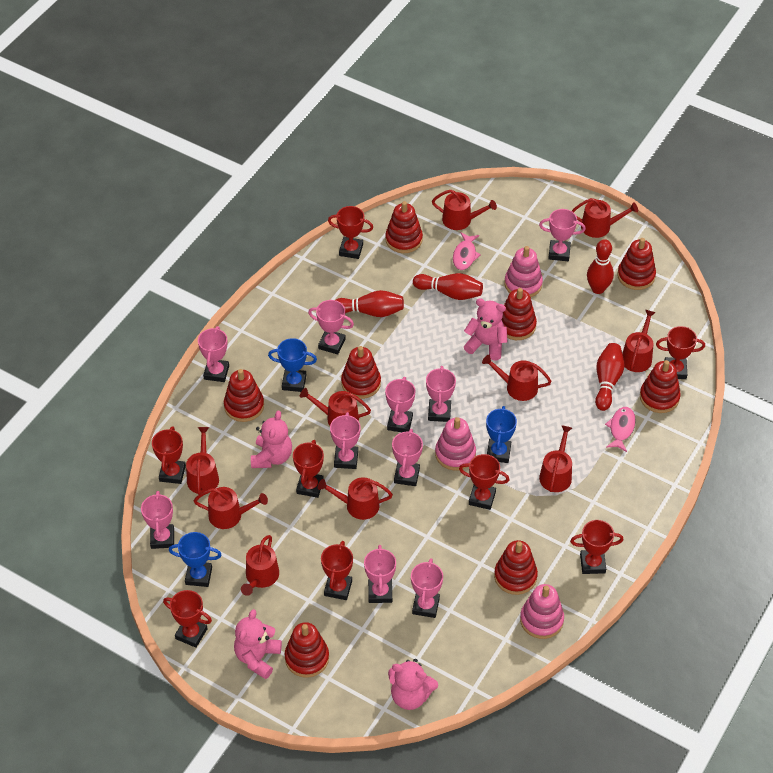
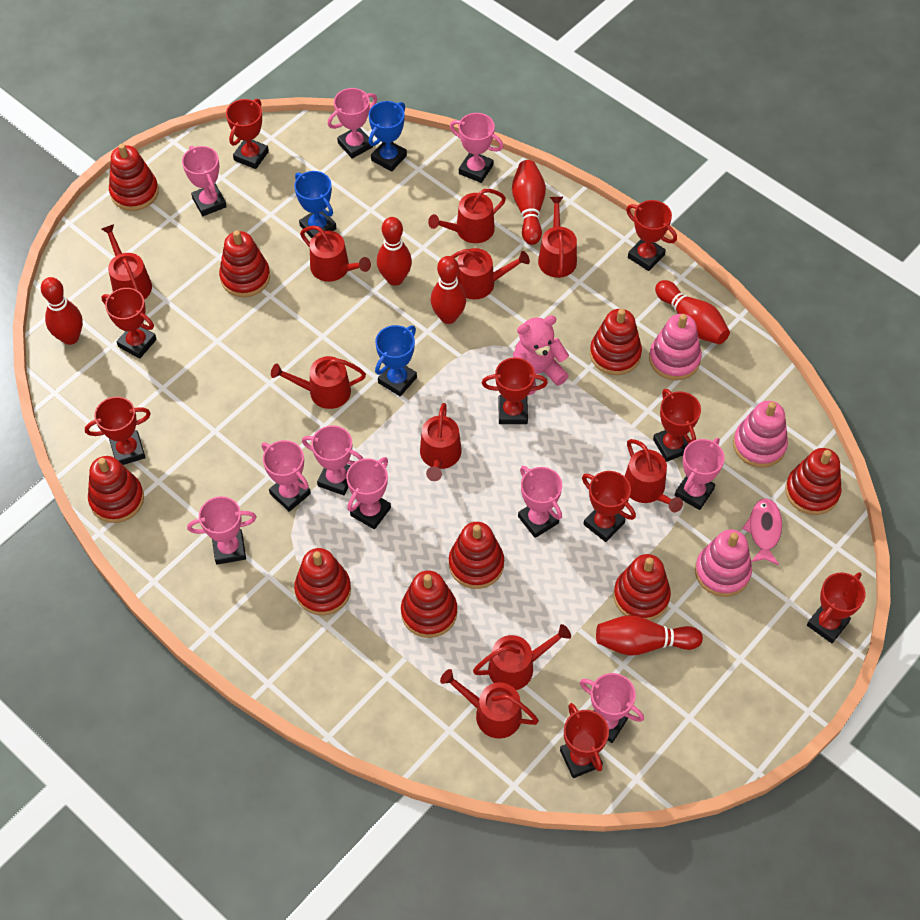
pink fish: [453,232,481,270] [605,407,636,452] = 2 -> [742,498,782,565] = 1
pink teddy bear: [234,609,282,679] [251,411,292,468] [388,659,438,710] [464,298,508,360] = 4 -> [513,315,569,395] = 1
red bowling pin: [336,290,404,317] [413,273,483,300] [587,239,614,294] [595,343,624,411] = 4 -> [41,277,83,345] [377,217,412,286] [431,256,466,324] [512,160,546,245] [596,615,703,656] [655,280,730,344] = 6
red stacking toy: [224,369,264,422] [284,622,329,678] [341,346,381,399] [385,201,423,253] [494,540,538,595] [502,288,537,340] [617,238,656,290] [640,360,681,413] = 8 -> [88,456,144,523] [109,144,159,211] [219,230,270,297] [294,548,351,615] [401,571,457,638] [449,522,504,589] [590,309,642,375] [614,554,671,620] [785,448,842,515] = 9
red trophy: [152,427,186,484] [163,590,212,648] [293,440,324,498] [321,541,353,600] [328,206,373,259] [459,454,509,510] [570,520,623,574] [656,326,705,379] = 8 -> [85,397,151,465] [102,288,157,359] [226,99,269,169] [482,357,548,424] [560,703,609,778] [582,471,636,542] [626,200,677,271] [653,389,701,462] [807,572,865,643] = 9

